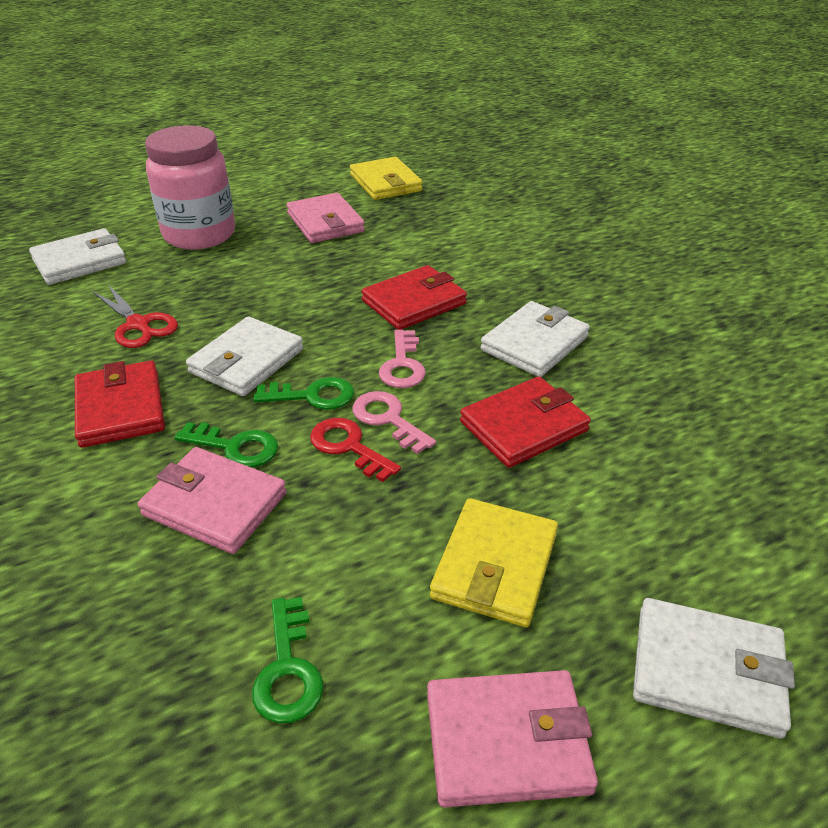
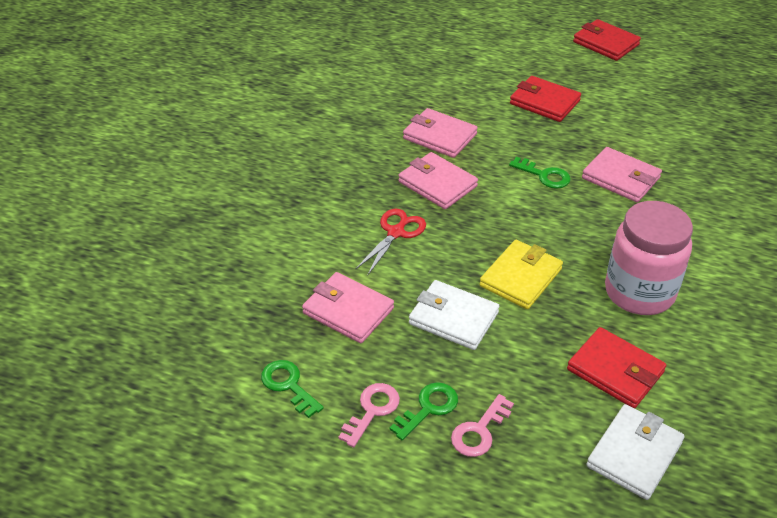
pink wallet: [138,447,287,554] [287,193,365,243] [427,670,598,808] = 3 -> [302,272,394,343] [398,152,478,209] [403,108,478,158] [582,147,662,202] = 4
red key: [310,418,401,482] = 1 -> none = 0
white wallet: [29,228,126,285] [186,317,303,396] [481,301,590,377] [633,598,795,738] = 4 -> [409,280,499,350] [586,404,684,500] = 2
yellow wallet: [350,157,423,200] [430,498,558,627] = 2 -> [479,240,563,309] = 1

